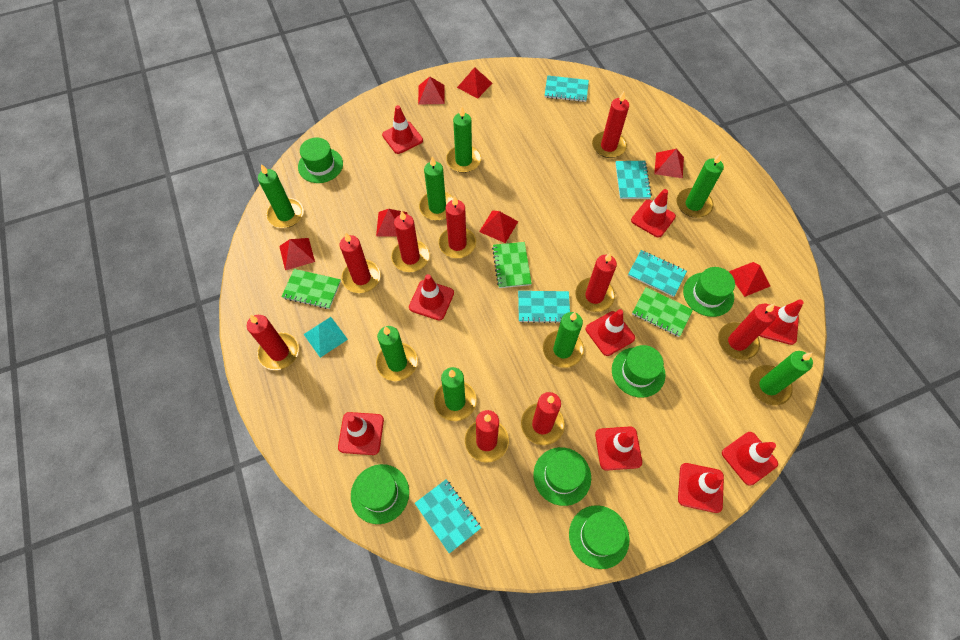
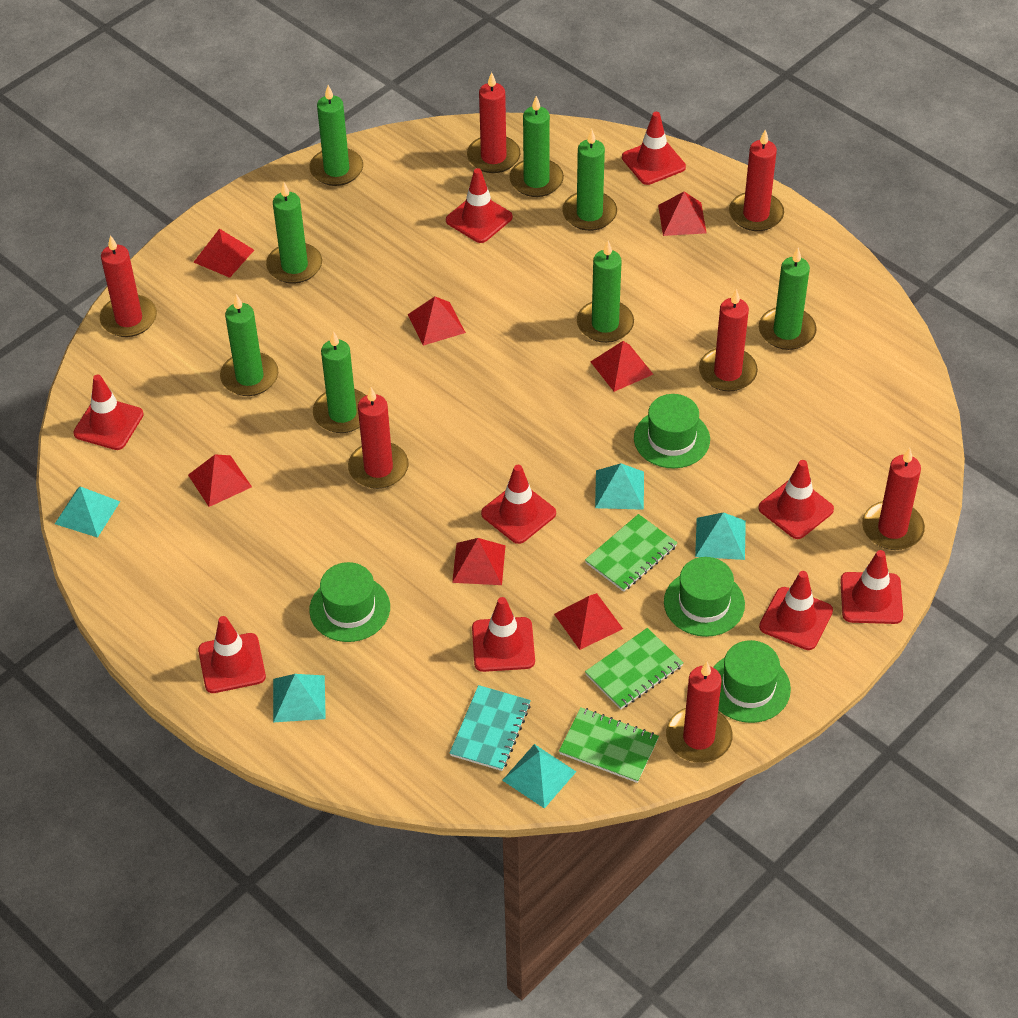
green hat: [298,138,343,183] [351,464,409,524] [534,447,591,506] [569,505,629,569] [612,345,666,398] [683,267,735,317] = 6 -> [309,562,390,642] [634,394,710,468] [664,557,745,637] [713,640,791,723] = 4
red candle: [247,315,299,370] [340,233,381,293] [391,211,430,272] [439,196,476,258] [465,410,509,462] [521,392,565,445] [575,253,617,312] [592,92,629,158] [718,304,776,360] = 9 -> [100,235,157,337] [348,387,408,489] [467,72,520,173] [666,662,733,763] [699,289,758,391] [729,129,784,231] [862,448,925,550] = 7
turquoise notebook: [415,479,481,554] [518,291,570,323] [544,75,589,102] [615,161,652,199] [628,250,687,297] = 5 -> [450,685,531,771] = 1
turquoise pyramid: [304,317,348,358] = 1 -> [55,486,120,538] [273,674,326,723] [502,744,576,809] [595,463,644,510] [695,512,746,560] = 5

